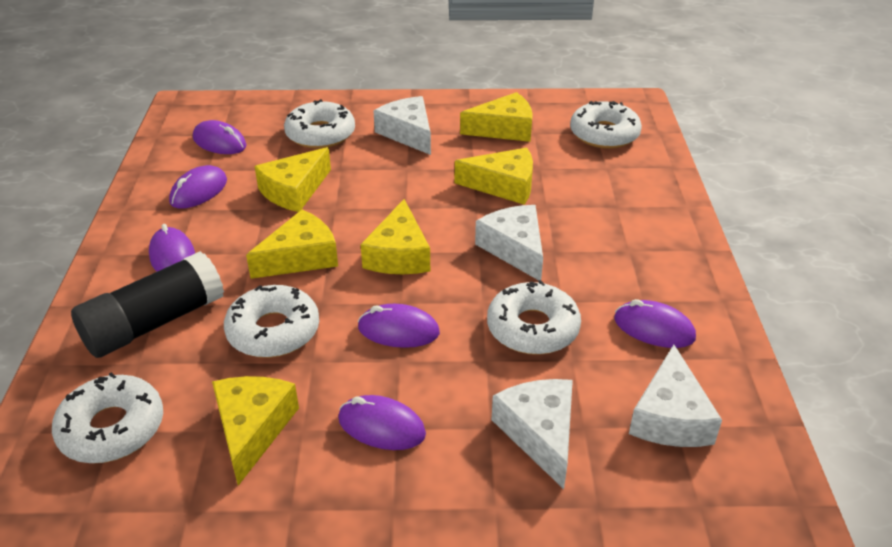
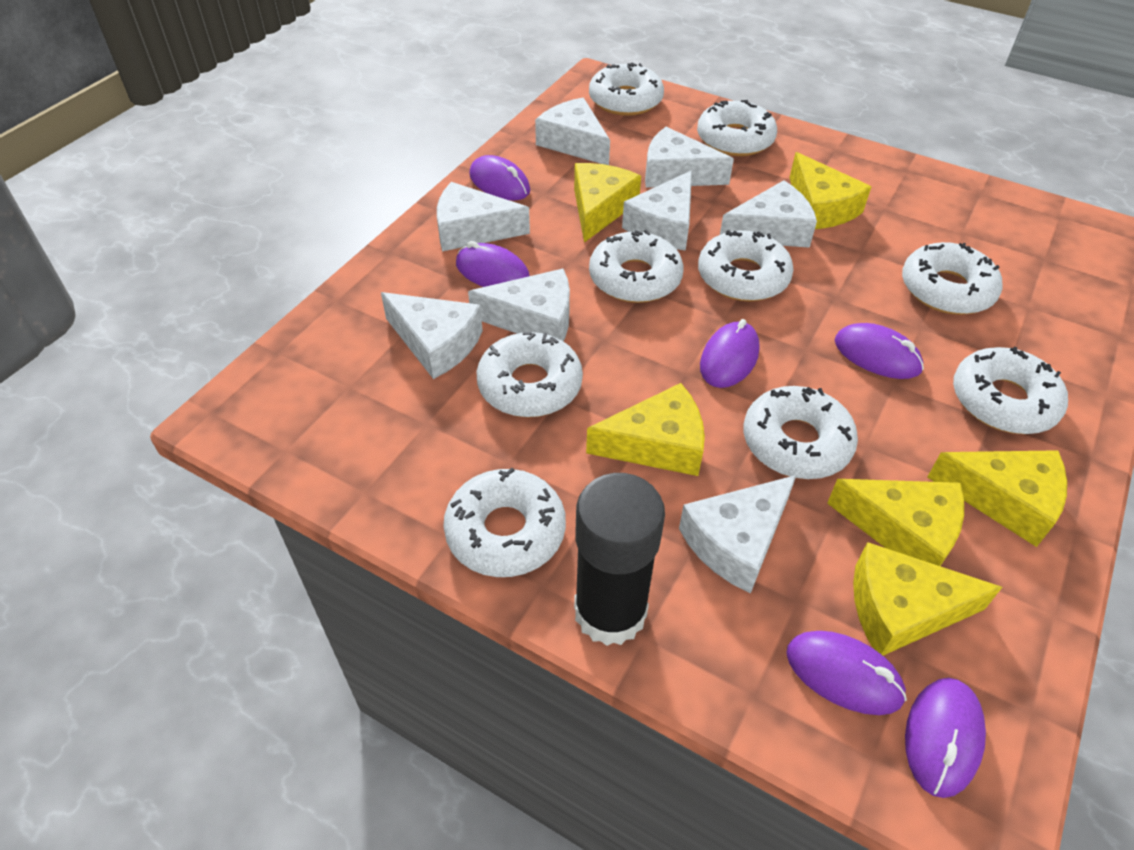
white cheese: [374,96,431,155] [475,205,543,280] [492,379,573,489] [629,345,722,447] = 4 -> [381,292,483,379] [437,182,530,251] [468,269,570,341] [535,98,610,165] [622,171,692,251] [645,127,734,188] [679,475,796,593] [720,180,817,248] = 8
white donut: [52,372,163,463] [224,285,319,358] [284,99,355,149] [487,280,581,355] [570,101,642,149] = 5 -> [443,468,566,577] [477,332,583,417] [589,63,664,116] [589,230,684,303] [697,100,777,156] [698,230,794,301] [744,386,858,479] [902,242,1003,315] [953,347,1068,434] = 9

